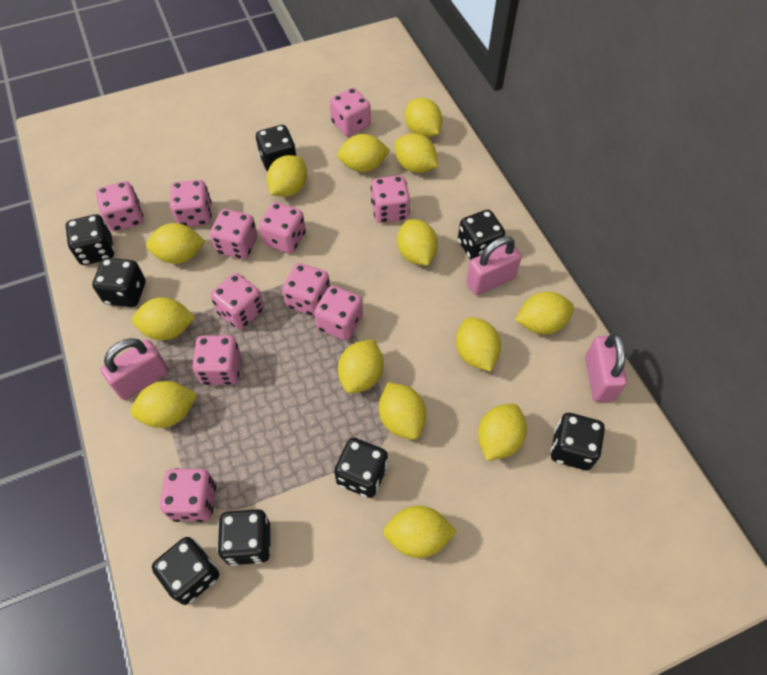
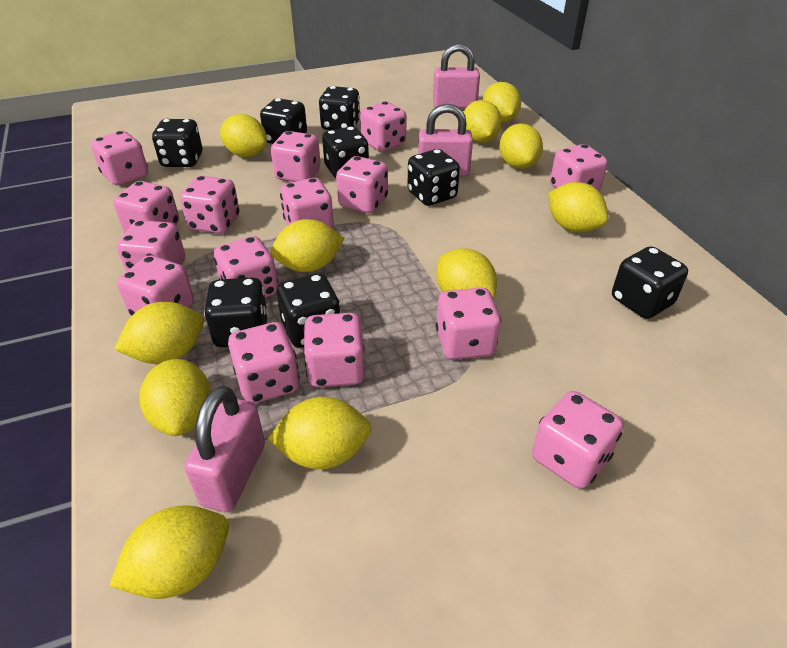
pink dice: [96,181,143,232] [160,468,216,522] [170,180,212,227] [192,335,241,385] [210,209,258,259] [211,273,264,329] [259,202,306,254] [283,263,330,316] [314,286,363,341] [330,88,371,136] [371,175,410,223] = 11 -> [91,131,148,185] [113,181,179,232] [117,220,185,271] [117,255,194,316] [180,176,240,234] [214,236,278,298] [228,322,300,404] [271,131,321,182] [280,178,334,229] [303,313,365,387] [336,156,388,213] [360,102,407,152] [436,288,501,360] [532,391,623,489] [550,144,608,191] = 15
yellow lemon: [130,381,198,428] [132,297,195,340] [146,223,205,264] [267,155,307,197] [337,134,390,172] [338,339,384,394] [379,382,426,440] [383,506,457,558] [395,133,438,173] [397,219,438,266] [405,98,442,137] [456,317,501,372] [478,404,527,461] [516,292,574,334] = 14 -> [109,505,229,599] [114,302,204,364] [139,359,211,436] [220,114,267,157] [267,397,372,469] [270,219,344,272] [436,248,497,299] [463,100,502,143] [483,82,521,123] [499,124,543,169] [548,182,608,232] = 11

